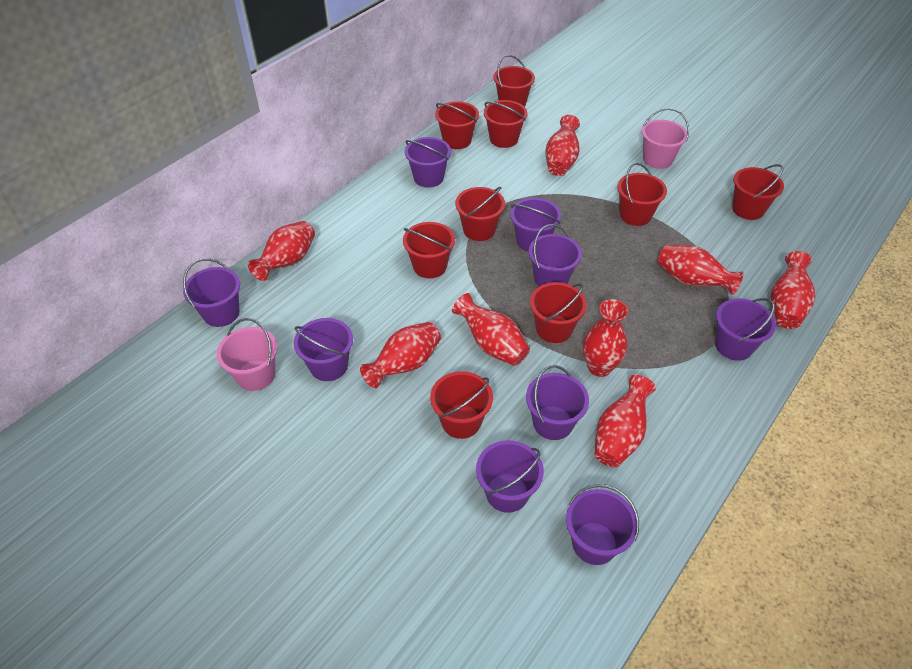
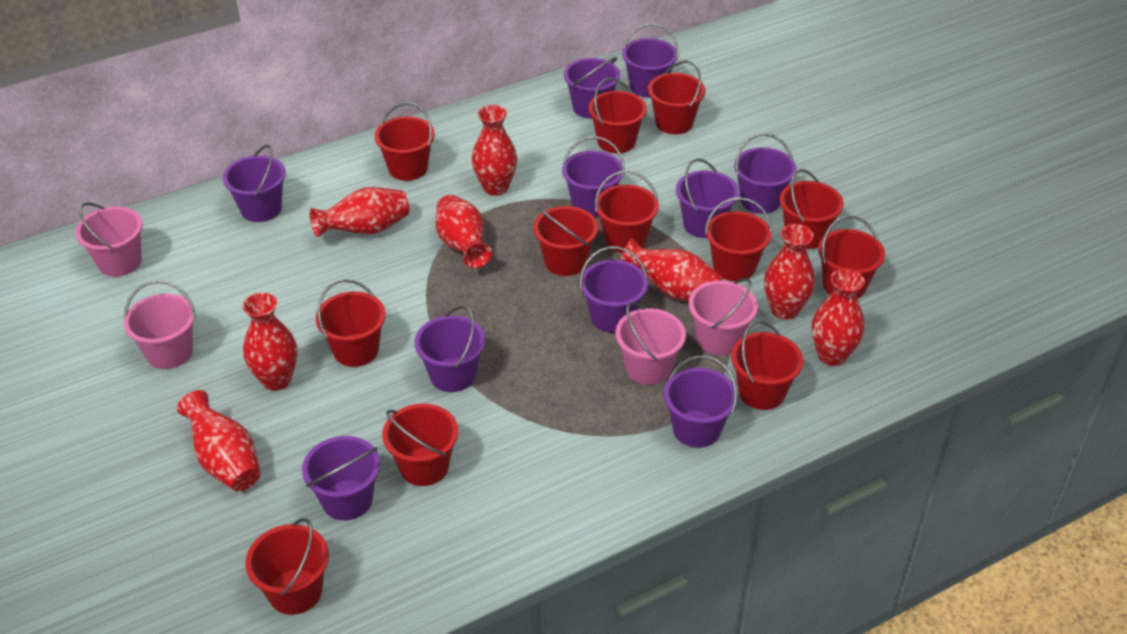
pink bucket: [217,318,278,391] [642,108,689,169] = 2 -> [76,202,143,277] [124,280,196,369] [615,302,686,385] [689,278,758,355] = 4
purple bucket: [183,258,240,327] [294,318,353,381] [405,137,451,187] [476,440,544,513] [510,198,561,252] [526,365,589,440] [529,224,582,286] [566,484,639,565] [715,298,776,361] = 9 -> [223,145,286,222] [302,436,380,520] [415,306,486,392] [562,136,624,217] [564,57,620,119] [580,246,648,333] [622,24,679,98] [664,356,738,448] [676,159,739,238] [734,133,796,214] = 10
red bucket: [403,222,455,278] [430,371,493,439] [435,101,479,149] [455,187,505,241] [484,100,527,148] [493,55,535,107] [530,282,587,343] [617,163,667,226] [732,164,784,220] = 9 -> [245,518,329,615] [316,279,386,367] [375,102,435,181] [382,404,458,486] [534,206,598,276] [588,78,647,153] [595,171,659,253] [648,60,705,134] [705,197,772,281] [731,321,803,410] [780,169,844,249] [818,216,885,299] = 12

